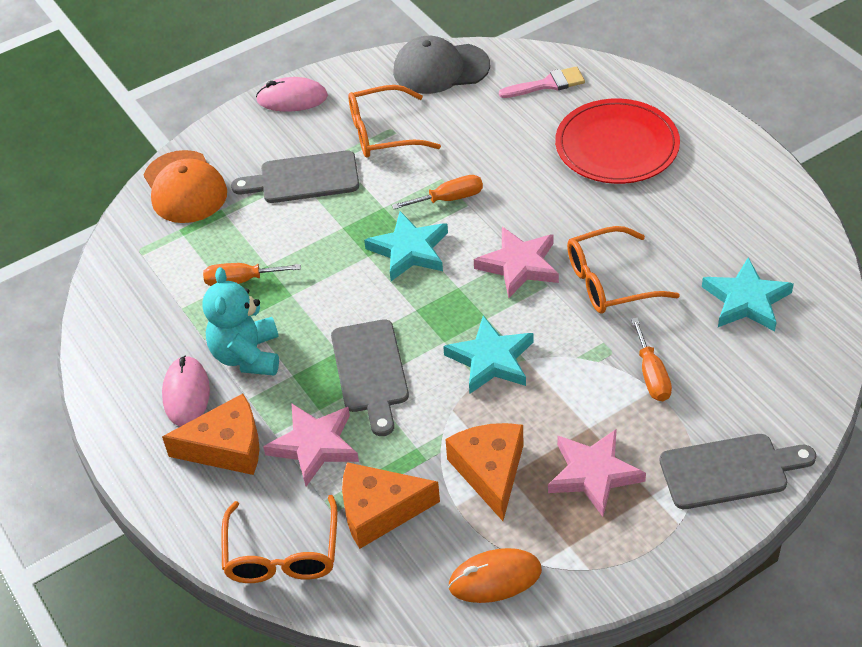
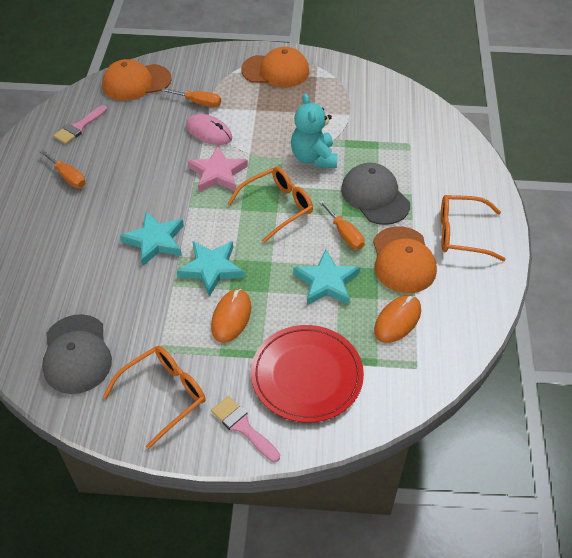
grey cap: [393,36,490,94] = 1 -> [42,314,112,394] [341,163,410,225] = 2
grey cutting board: [231,151,359,203] [331,319,409,436] [660,434,816,509] = 3 -> none = 0
orange cap: [144,150,227,223] = 1 -> [102,59,172,101] [241,47,309,87] [373,226,437,293] = 3
orange cheese: [162,394,259,475] [342,462,440,549] [446,423,523,521] = 3 -> none = 0
orange mouse: [448,548,542,603] = 1 -> [211,289,251,343] [374,295,421,343] = 2
pink brush: [499,66,585,98] = 1 -> [53,105,107,144] [211,396,280,462] = 2
pink mouse: [162,355,210,426] [256,77,328,112] = 2 -> [186,114,232,145] = 1
pink star: [263,403,359,486] [474,227,559,298] [548,429,646,517] = 3 -> [188,146,248,193] = 1

